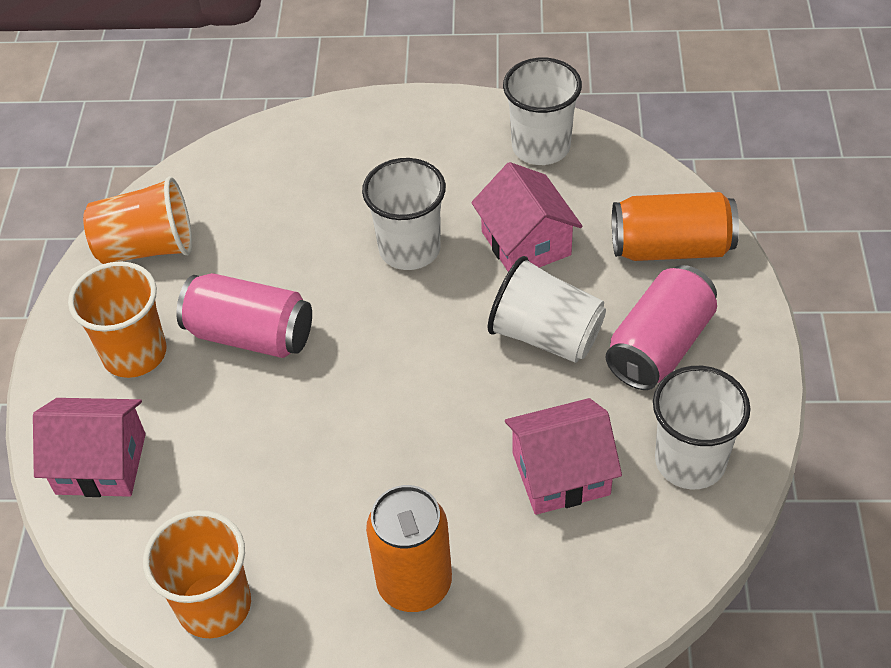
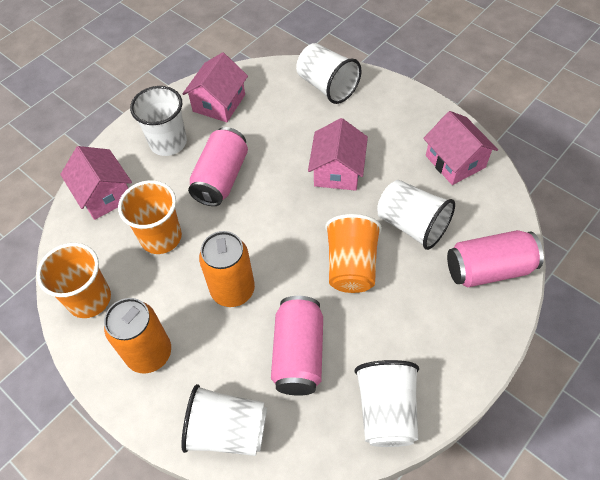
pink can: [176,273,312,358] [606,265,717,390] = 2 -> [188,127,248,206] [271,296,323,396] [447,230,544,287] = 3
pink house: [33,398,146,497] [471,162,583,272] [505,398,622,515] = 3 -> [60,146,132,220] [183,52,248,122] [308,118,368,191] [423,111,498,185] = 4
white cup: [362,158,446,270] [488,256,606,363] [503,58,582,165] [653,366,751,489] = 4 -> [130,86,187,156] [181,384,267,456] [296,43,361,104] [354,360,419,447] [377,180,455,250] = 5

